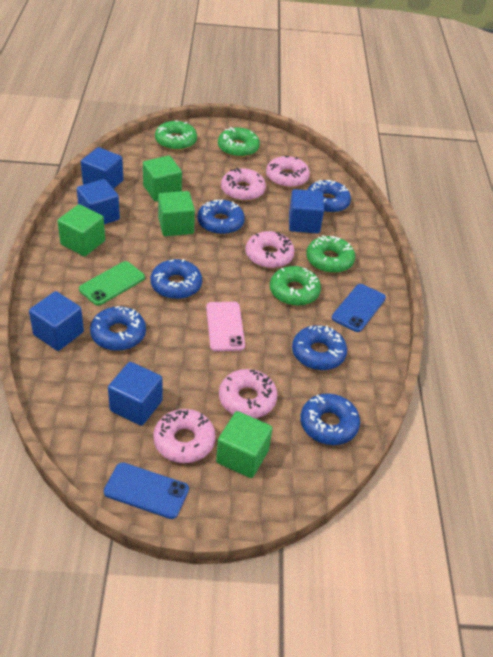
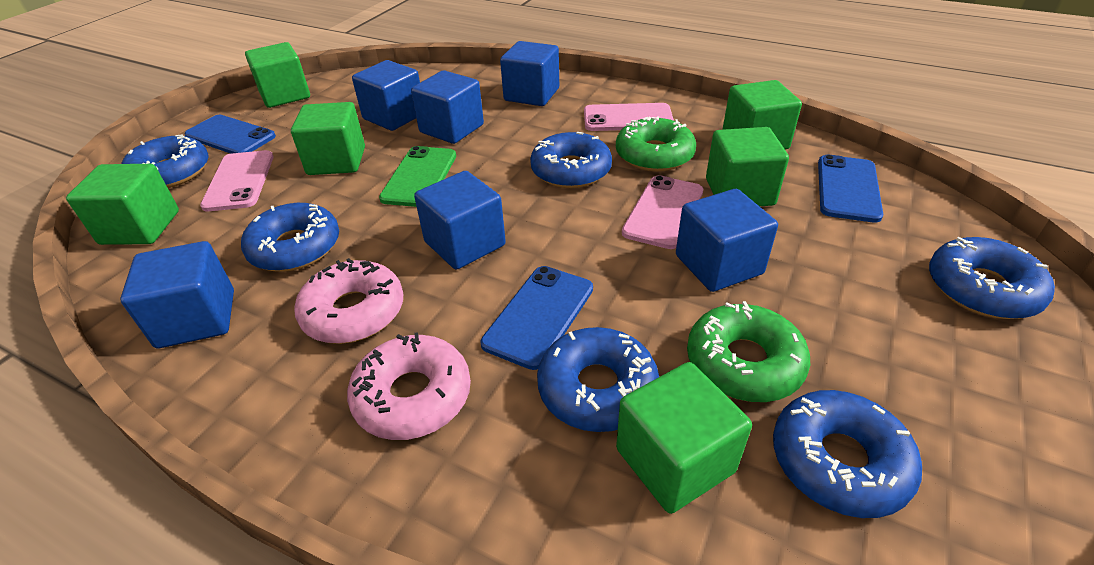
blue cube: [29,291,84,351] [77,179,120,224] [81,147,123,189] [108,362,163,426] [289,189,324,234] = 5 -> [120,241,234,348] [352,60,420,131] [411,70,484,144] [414,171,506,270] [500,41,559,106] [676,189,778,292] = 6
blue phone: [104,462,189,519] [332,284,386,332] = 2 -> [184,115,276,154] [480,266,593,370] [818,154,883,223] = 3
green cube: [58,204,105,256] [143,156,182,201] [158,191,195,236] [216,411,273,478] = 4 -> [66,164,179,245] [245,42,310,108] [291,102,365,175] [616,362,752,514] [706,127,789,206] [723,80,802,150] = 6
green donut: [155,121,197,150] [218,127,260,157] [270,266,321,306] [306,236,355,273] = 4 -> [616,116,696,172] [687,301,810,402] = 2
pink donut: [153,409,216,463] [219,369,278,418] [221,168,266,201] [245,231,295,268] [266,156,310,188] = 5 -> [294,258,403,344] [347,332,471,440] = 2
pink phone: [206,302,245,351] = 1 -> [200,150,274,211] [584,103,674,131] [622,175,703,249] = 3

